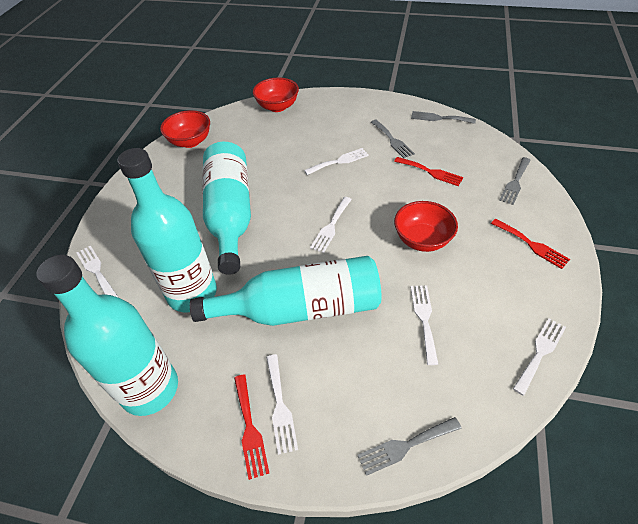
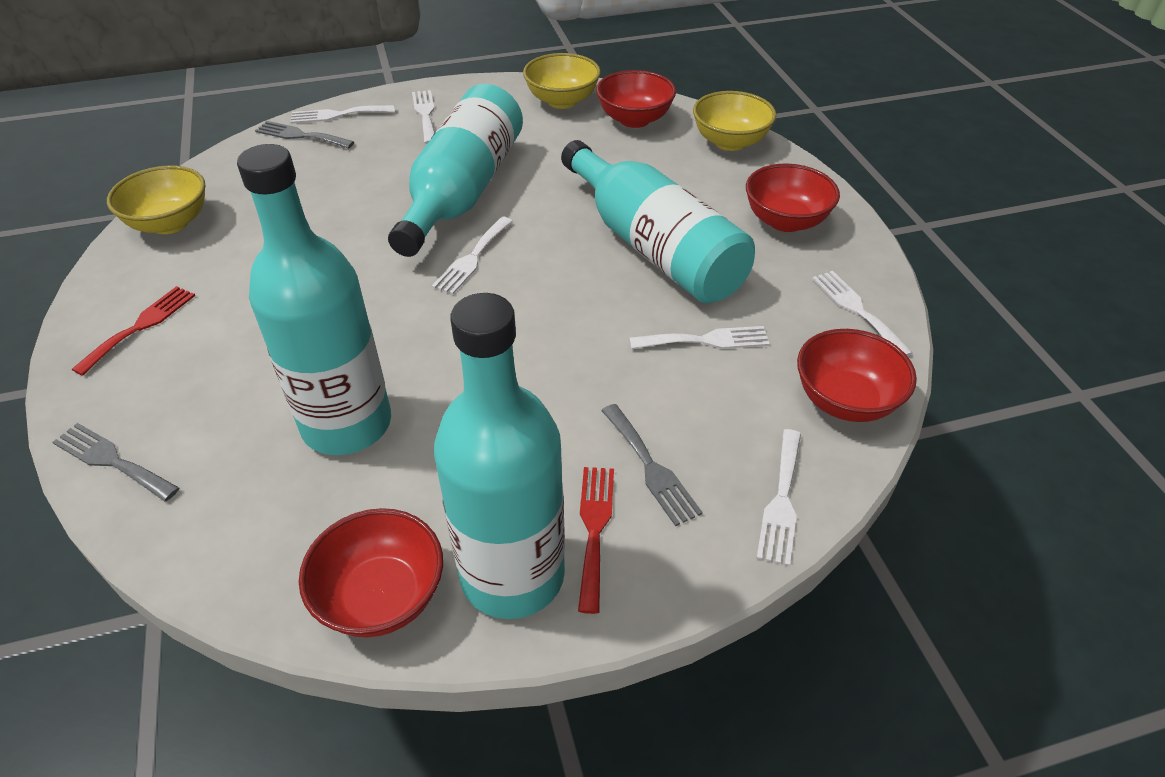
grey fork: [357,417,462,476] [371,120,415,158] [411,111,476,124] [499,157,531,205] = 4 -> [53,423,179,502] [255,121,354,149] [601,404,703,526] = 3
red bowl: [160,110,210,148] [253,77,299,112] [394,201,458,252] = 3 -> [299,508,443,637] [596,70,676,128] [746,163,840,232] [797,329,917,422] = 4
red fork: [234,374,269,480] [394,157,463,186] [491,219,570,269] = 3 -> [72,286,195,376] [578,467,614,614] = 2
yellow bowl: none = 0 -> [107,165,205,234] [523,53,601,109] [693,91,776,151] = 3

